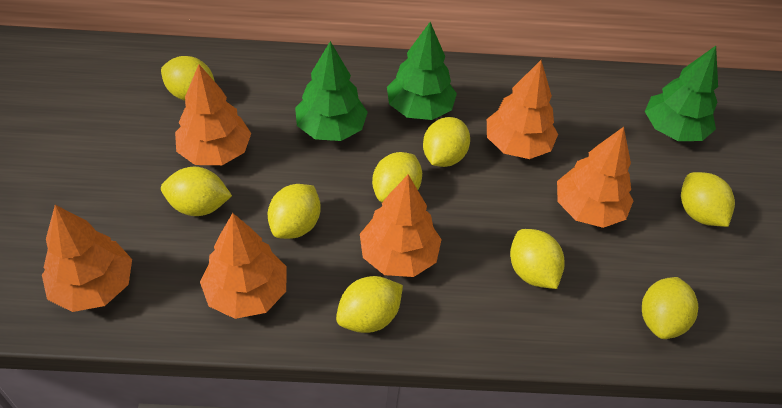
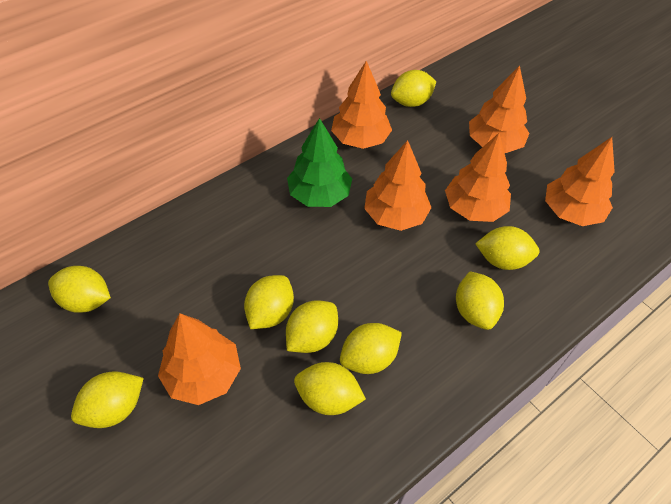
green tree: [295,41,368,141] [387,22,457,120] [645,46,718,141] = 3 -> [287,118,352,207] = 1

